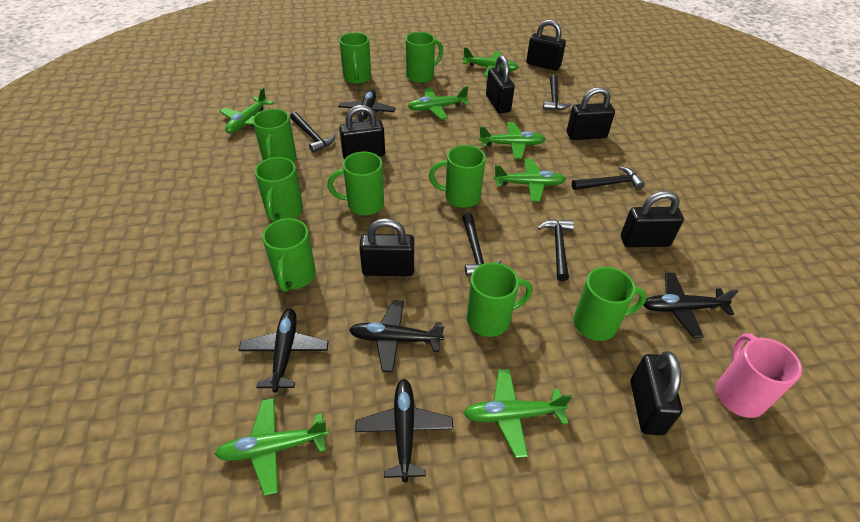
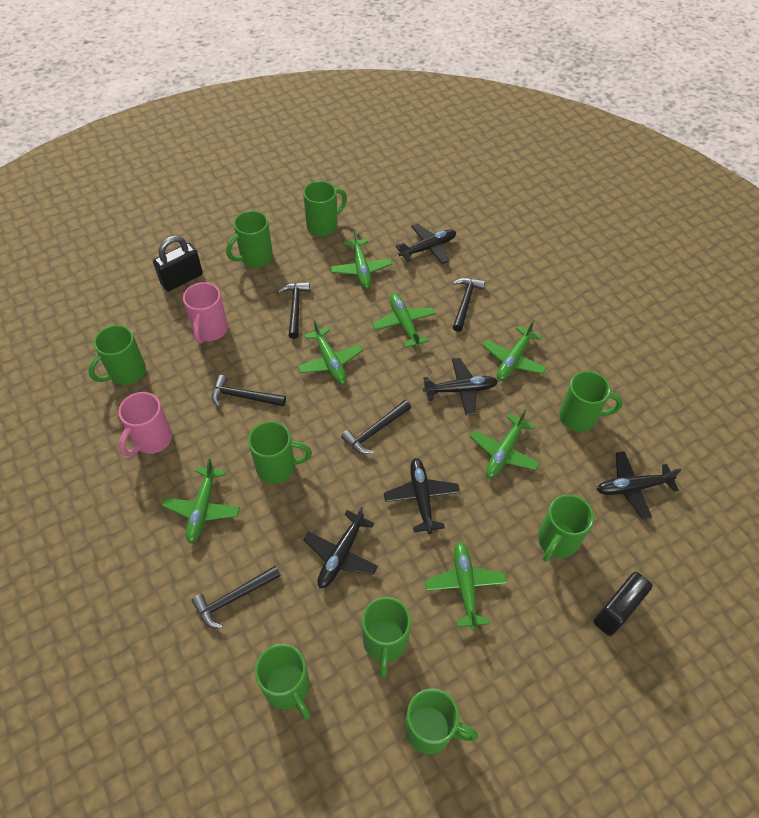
black padlock: [339,105,385,159] [359,218,414,276] [486,55,515,113] [526,20,566,71] [567,87,615,140] [621,191,684,247] [631,351,683,435] = 7 -> [153,236,203,291] [594,572,652,636] = 2
pink mug: [716,333,802,418] = 1 -> [118,392,172,456] [183,282,228,344] = 2

